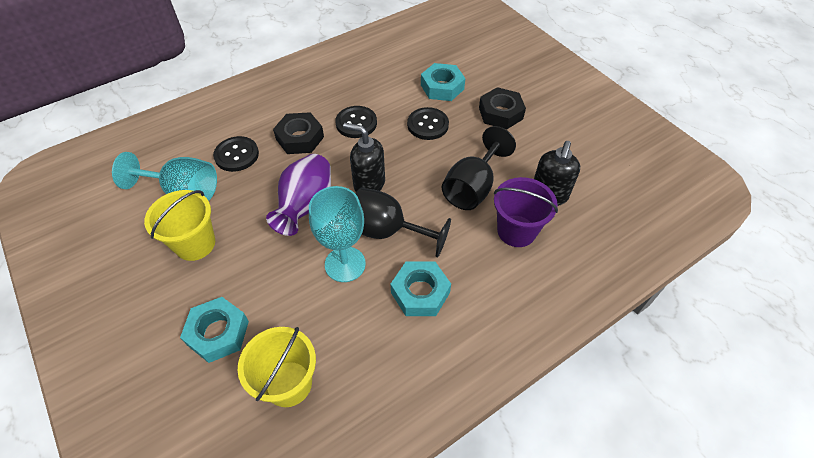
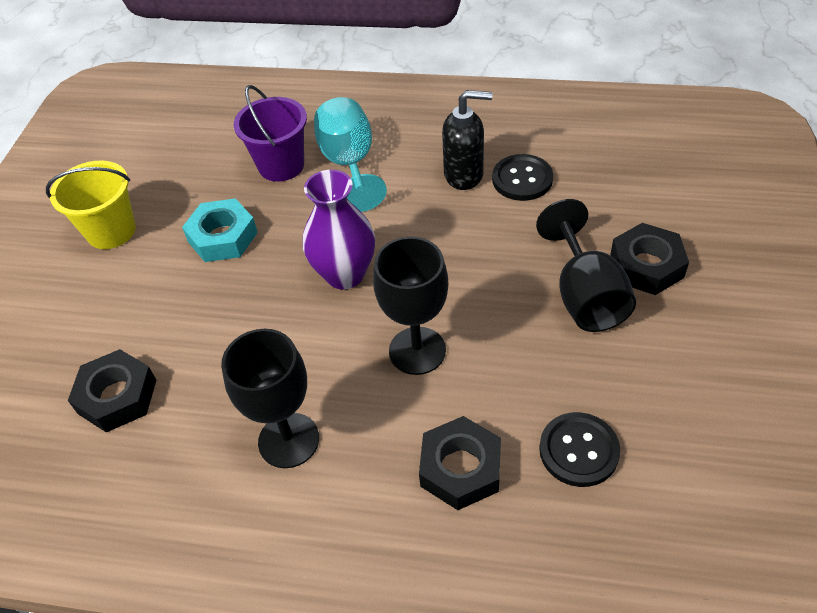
black button: [213,136,259,172] [335,106,377,138] [407,107,449,140] = 3 -> [492,154,553,201] [539,412,620,487] = 2
black goblet: [355,187,451,258] [441,126,516,210] = 2 -> [221,329,319,468] [373,237,449,375] [536,199,636,332] = 3
black nut: [273,112,324,154] [479,87,526,129] = 2 -> [68,349,156,432] [419,416,501,510] [610,223,689,295] = 3
black soap dispenser: [343,123,385,192] [534,141,580,206] = 2 -> [442,90,493,190] = 1
turquoise goblet: [112,152,217,201] [309,186,366,282] = 2 -> [314,97,387,212] = 1
turquoise nut: [180,297,249,363] [391,261,451,316] [421,63,466,101] = 3 -> [182,198,258,262] = 1
yellow bucket: [144,190,215,261] [238,327,316,407] = 2 -> [46,161,136,249] = 1

